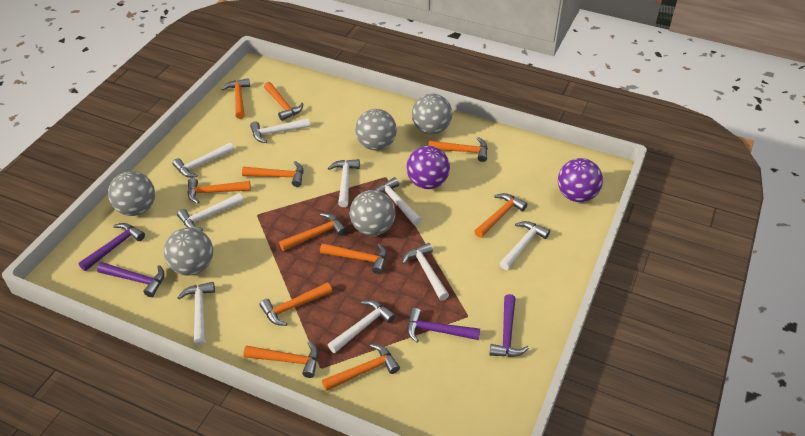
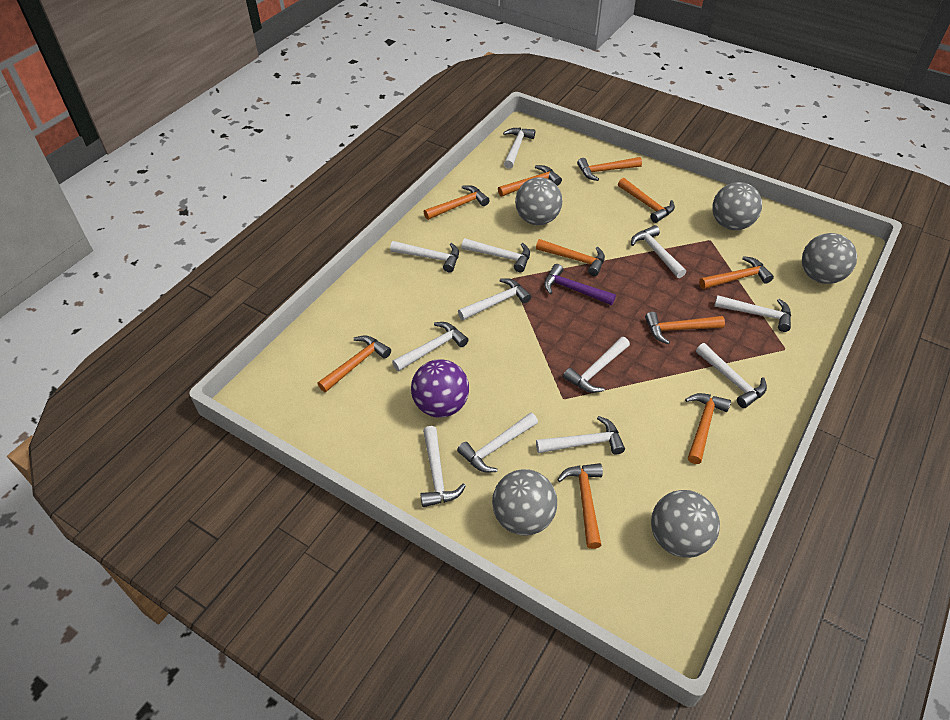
orange hammer: [187,178,251,204] [222,78,250,119] [242,161,303,187] [243,341,318,378] [260,282,332,326] [264,82,304,121] [279,213,347,251] [320,243,387,274] [322,344,400,391] [428,137,488,162] [474,193,527,238] = 11 -> [318,335,391,392] [424,185,490,220] [498,165,562,197] [536,239,605,276] [557,463,603,549] [577,157,642,181] [618,178,675,223] [645,312,725,344] [685,393,731,464] [699,256,774,289] = 10
purple ball: [406,146,450,189] [558,158,603,202] = 2 -> [411,359,469,418] = 1
purple hammer: [78,223,145,271] [97,262,165,297] [407,308,480,343] [490,294,529,357] = 4 -> [544,264,616,305] = 1
white hammer: [173,142,234,178] [177,193,244,231] [177,282,215,345] [250,118,310,143] [328,159,360,207] [328,300,396,353] [375,177,422,226] [402,243,449,301] [500,221,550,270] = 9 -> [390,241,459,273] [392,322,468,371] [420,426,466,507] [457,412,538,472] [458,278,531,320] [462,238,530,272] [503,128,535,169] [536,416,625,454] [563,337,630,393] [631,225,686,278] [696,343,767,408] [714,295,791,332] = 12

